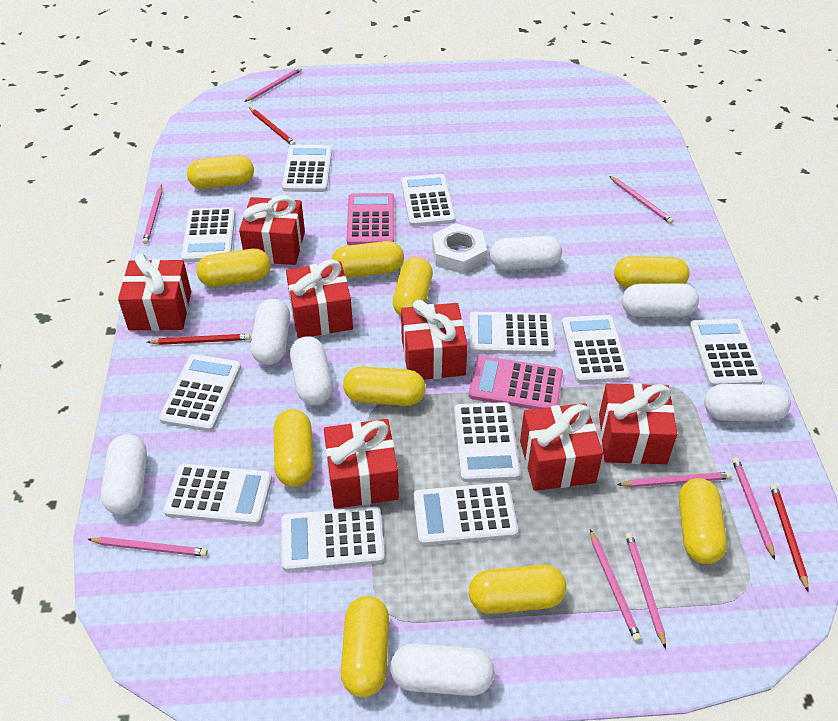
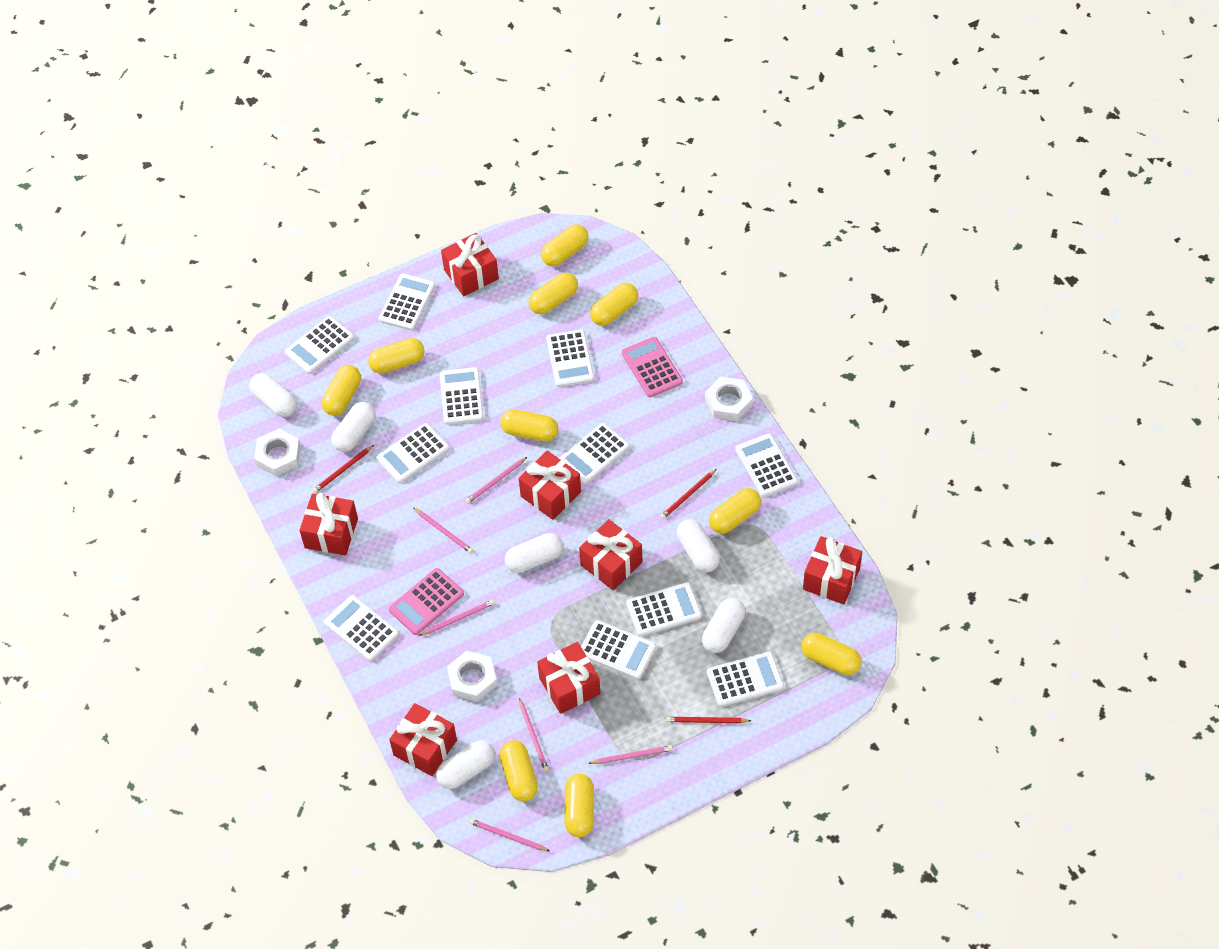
pink pencil: [88,537,208,557] [142,185,162,244] [244,67,302,102] [590,529,641,642] [610,176,674,224] [617,472,732,487] [625,532,666,649] [732,457,775,560] = 8 -> [414,508,473,553] [420,600,494,635] [465,457,527,504] [469,819,550,851] [519,698,549,772] [588,745,673,764] = 6
white capsule: [101,434,147,515] [251,299,290,365] [290,336,333,406] [390,643,495,696] [490,236,562,270] [622,283,699,317] [704,384,791,422] = 7 -> [249,373,297,417] [331,402,376,452] [436,740,495,789] [505,533,563,573] [677,519,720,572] [702,598,745,653] = 6
white nut: [432,223,487,274] = 1 -> [254,429,301,476] [447,651,497,702] [705,377,753,421] = 3

